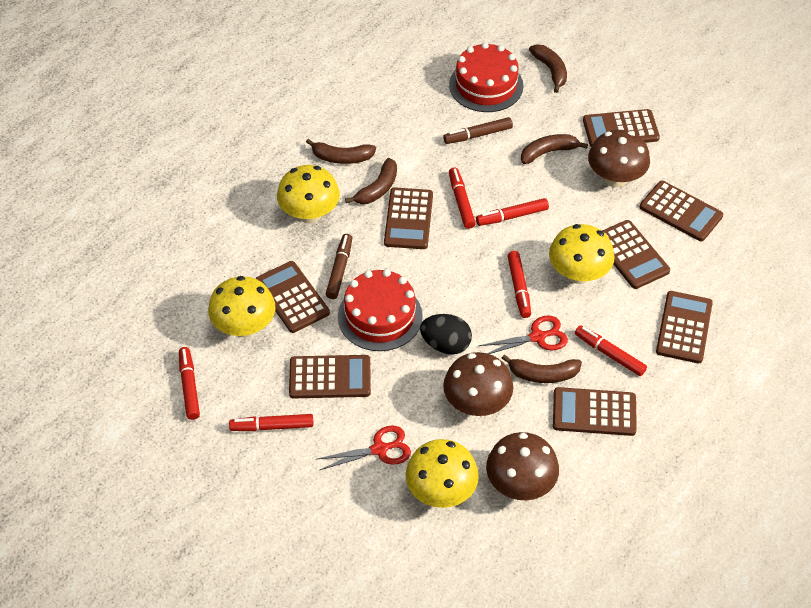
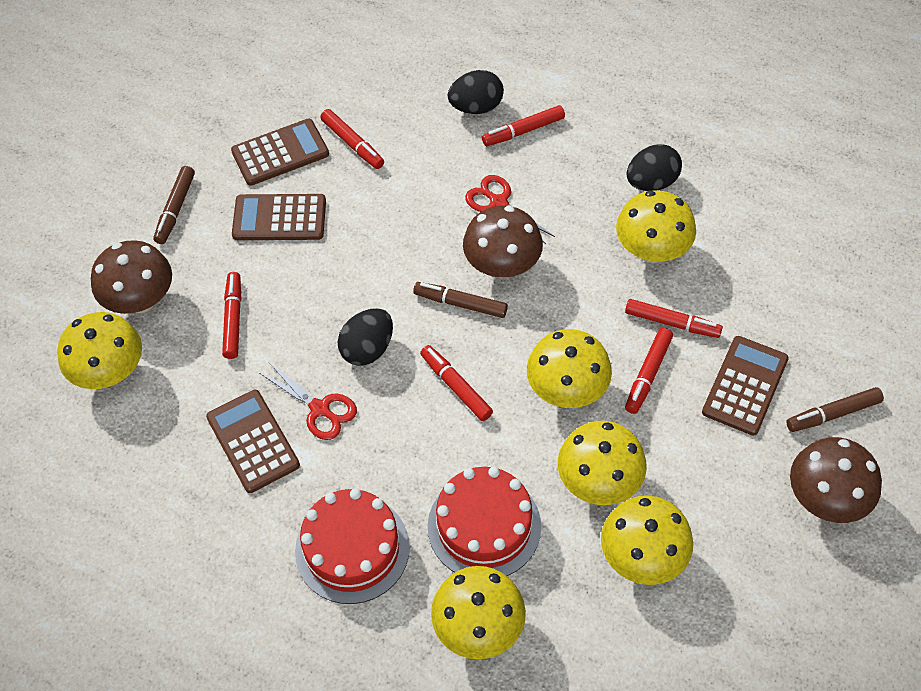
black egg: [420,314,472,354] = 1 -> [338,308,393,366] [448,70,504,114] [627,144,682,191] = 3
brown banana: [306,139,376,164] [345,158,397,204] [502,354,582,383] [521,134,588,164] [529,44,567,93] = 5 -> none = 0
brown calculator: [255,261,330,333] [289,355,371,398] [384,187,433,249] [553,387,637,436] [583,109,660,147] [602,220,670,289] [640,181,723,241] [656,291,713,363] = 8 -> [206,390,300,493] [231,118,329,186] [232,194,326,240] [702,336,789,436] = 4
brown marker: [326,234,352,299] [443,117,513,144] = 2 -> [153,166,195,244] [413,282,508,318] [786,387,884,432] = 3
yellow mushroom: [208,276,275,337] [277,165,340,223] [405,439,479,508] [549,224,615,284] = 4 -> [57,312,142,389] [431,566,526,659] [527,329,612,408] [558,421,647,505] [601,496,693,585] [616,190,696,263] = 6

